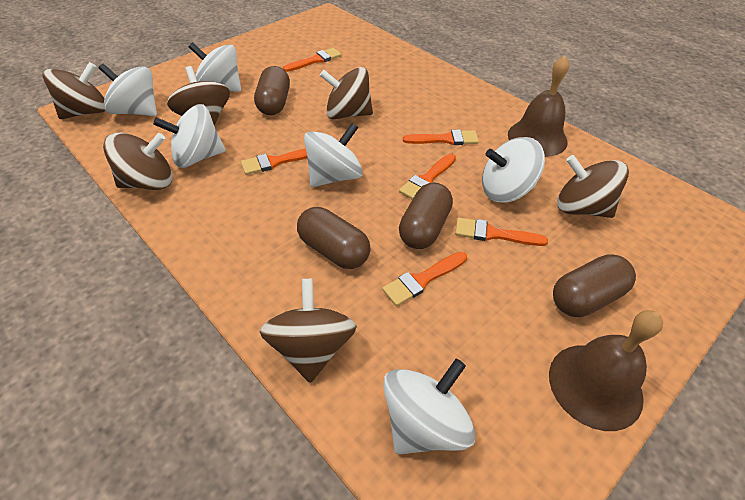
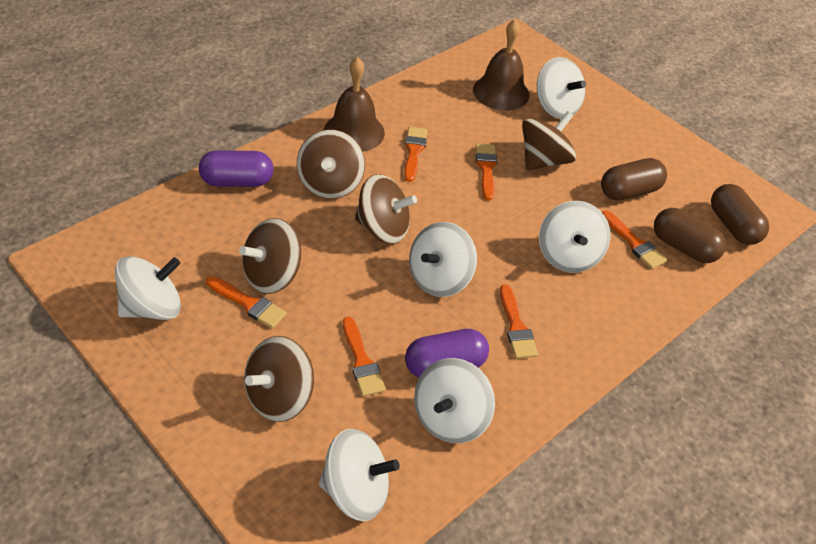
brown capsule: [254,66,290,115] [297,207,371,269] [399,182,453,249] [553,254,636,317] = 4 -> [601,158,667,201] [654,208,726,263] [711,184,769,245] = 3
brown spinning top: [43,62,105,119] [103,133,172,190] [167,66,230,126] [260,279,357,383] [320,67,373,119] [557,155,629,218] = 6 -> [239,218,301,294] [244,336,314,422] [297,129,365,199] [355,174,417,244] [522,111,576,171] = 5
purple capsule: none = 0 -> [199,150,274,187] [405,329,489,378] = 2

